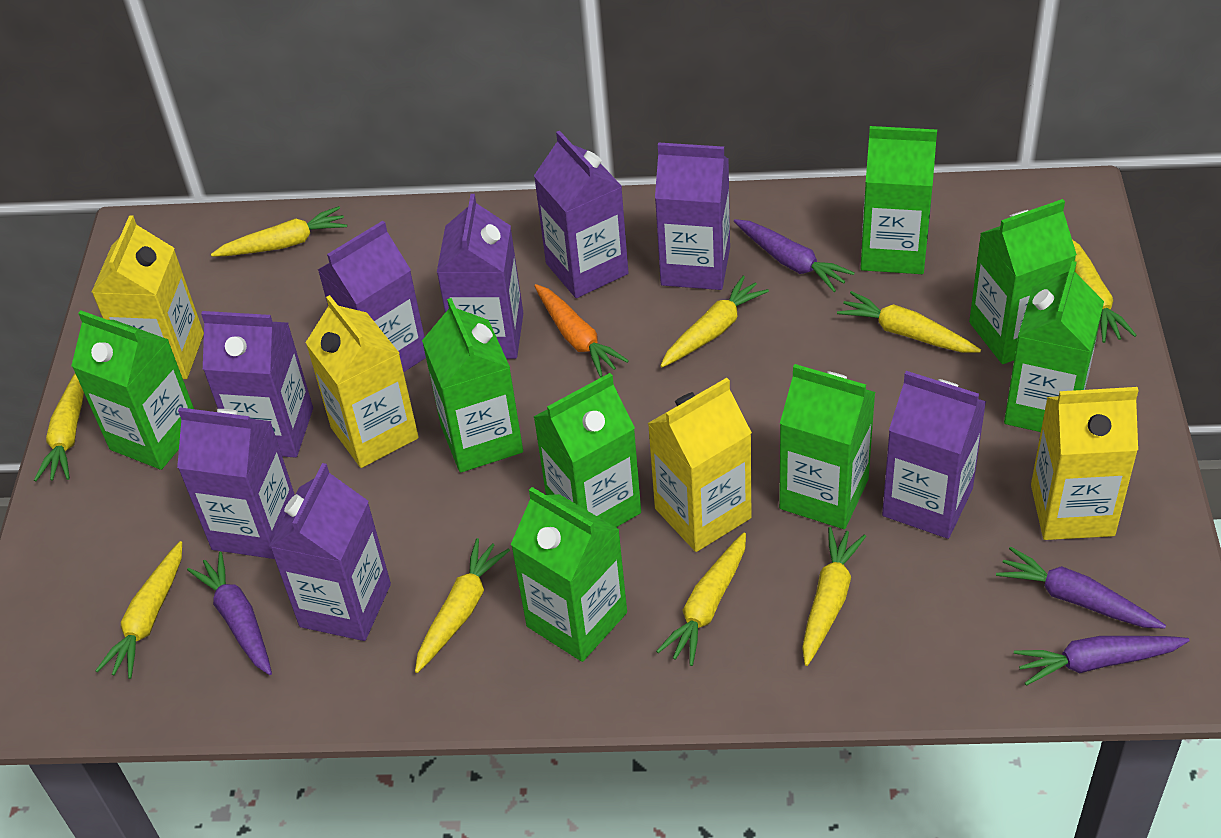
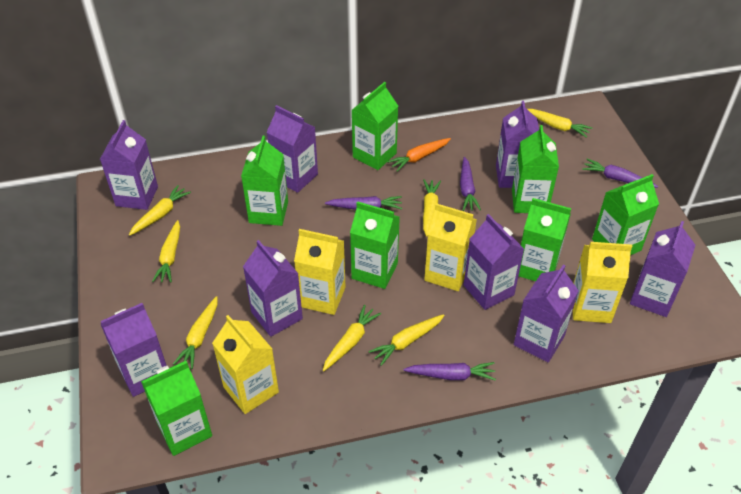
green carton: [71,311,194,470] [422,298,523,473] [511,487,627,662] [534,373,641,527] [779,364,876,529] [860,126,937,274] [969,199,1077,364] [1004,261,1104,432] = 8 -> [141,361,212,456] [241,136,288,226] [350,201,400,289] [352,82,398,170] [512,125,559,213] [519,198,571,281] [592,174,659,255] = 7
yellow carrot: [34,374,84,481] [95,541,182,679] [211,206,347,257] [415,538,510,673] [656,532,746,666] [660,276,769,367] [802,527,866,666] [837,291,981,353] [1072,240,1137,343] = 9 -> [129,185,191,236] [152,220,180,283] [173,296,217,369] [323,305,381,371] [369,314,445,366] [423,179,441,236] [527,109,592,138] = 7

